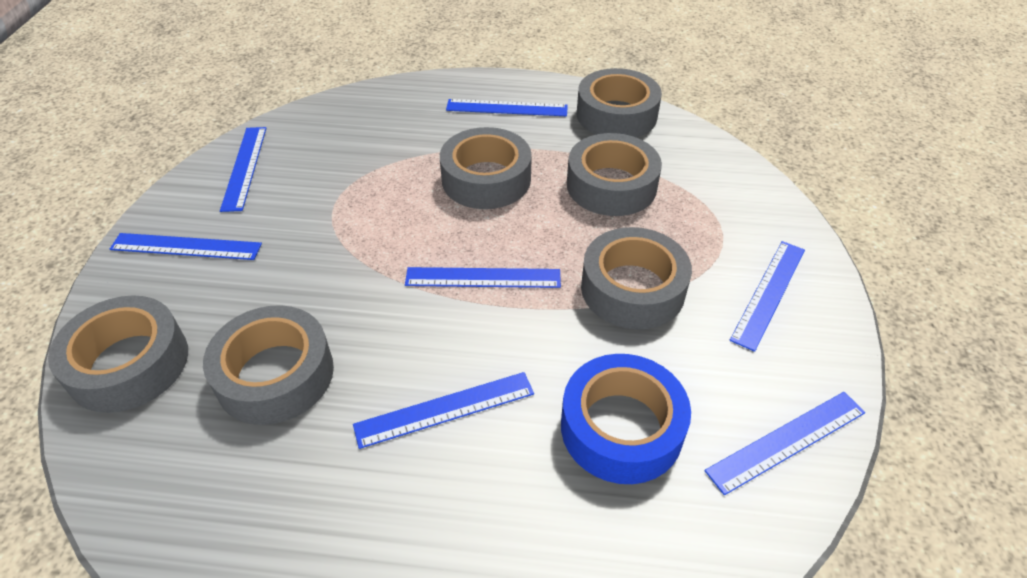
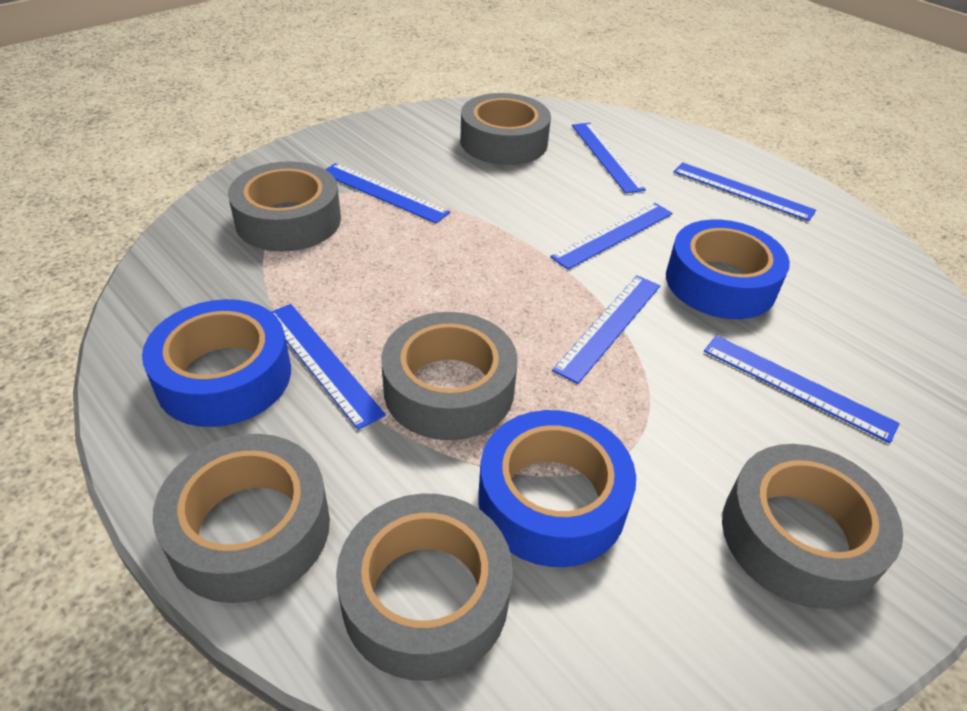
blue tape: [561,354,691,484] = 1 -> [142,299,291,427] [479,410,636,567] [666,219,790,319] = 3

